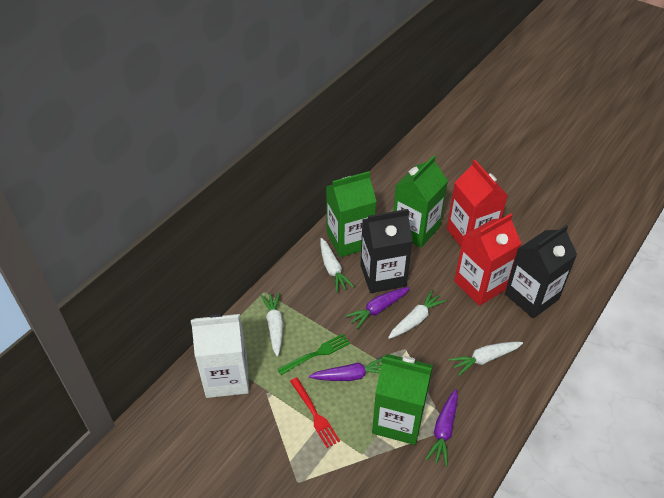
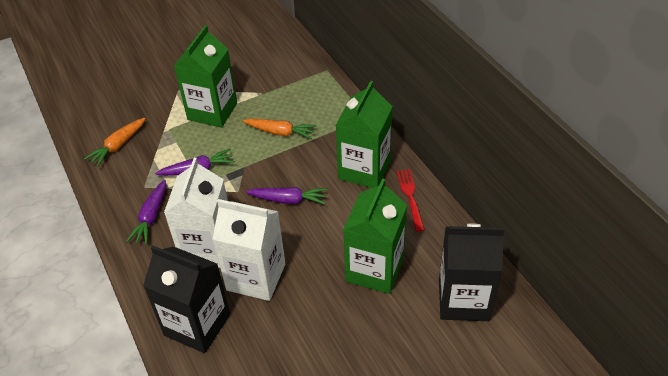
green fork: [277,334,350,375] = 1 -> none = 0
orange carrot: none = 0 -> [84,118,146,167] [243,119,317,139] = 2
red carton: [447,160,508,247] [454,214,522,306] = 2 -> none = 0
white carrot: [261,292,283,357] [320,238,354,293] [388,290,447,339] [449,342,523,376] = 4 -> none = 0
white carton: [191,313,249,398] = 1 -> [164,158,228,268] [213,199,285,301] = 2

